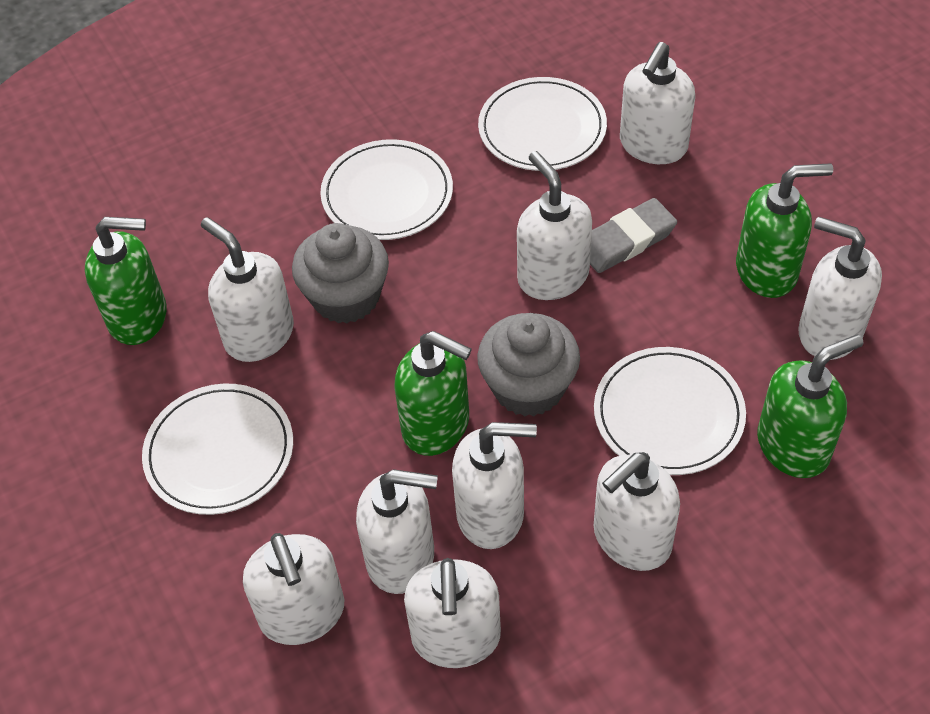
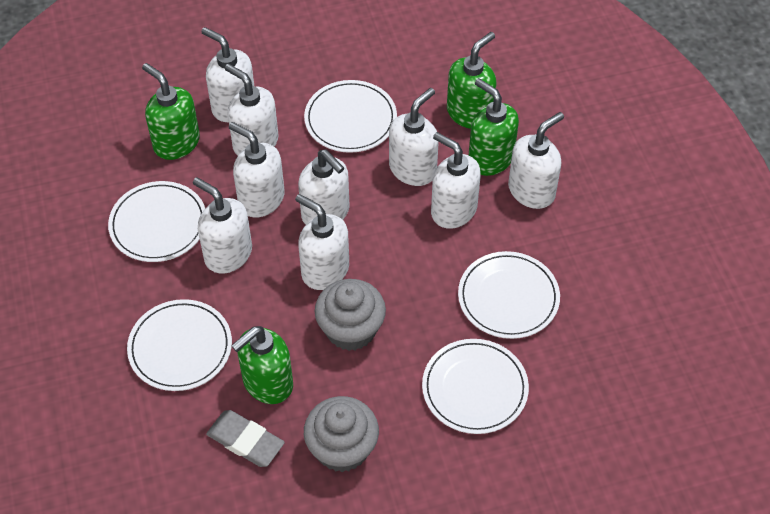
white plate: [142,384,293,515] [320,139,453,240] [478,77,607,171] [594,347,746,475] = 4 -> [108,181,205,262] [127,299,232,391] [304,80,397,153] [422,339,529,434] [458,251,560,339] = 5

